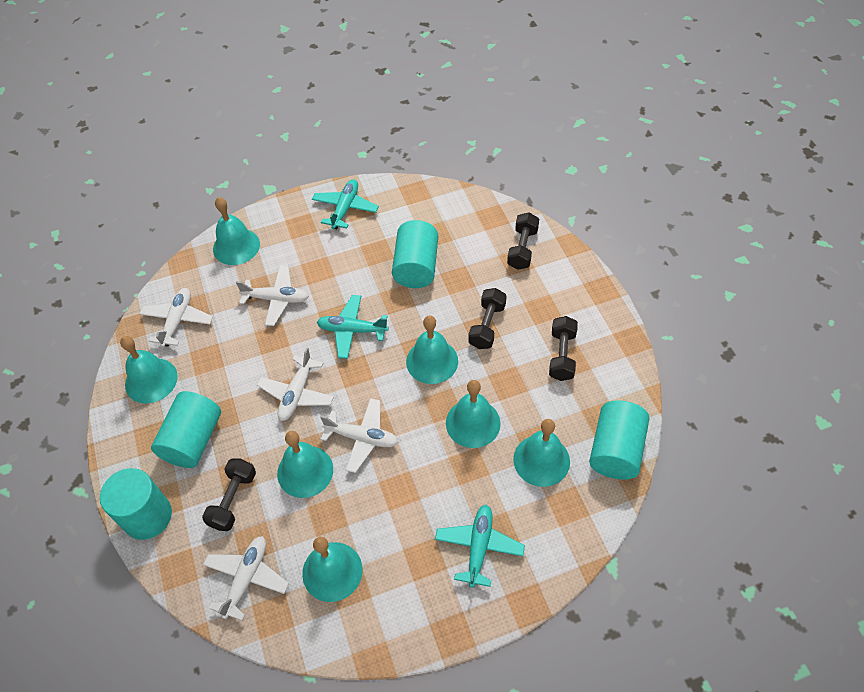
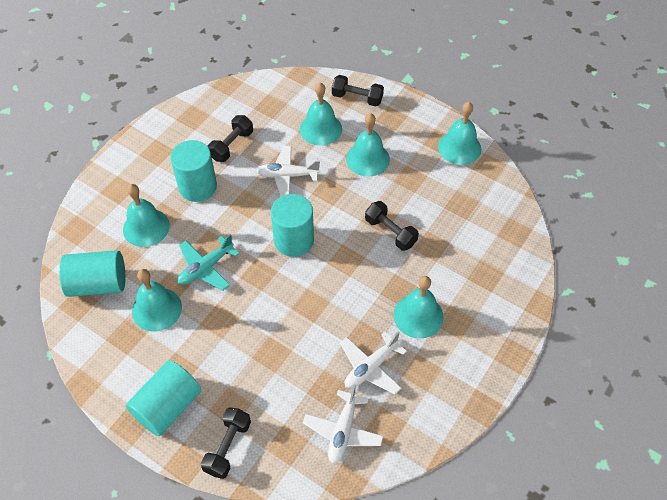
turquoise bell: [120,336,178,404] [213,197,260,265] [277,431,333,498] [302,537,363,602] [406,316,458,384] [446,380,501,448] [513,419,570,487] = 7 -> [123,184,170,247] [132,269,182,331] [300,83,342,146] [346,113,390,176] [394,276,443,339] [438,102,481,165] = 6
turquoise plane: [312,179,379,229] [317,295,389,359] [435,505,525,588] = 3 -> [178,234,239,291] = 1
white plane: [139,288,213,347] [203,536,289,621] [236,265,309,326] [257,348,334,421] [320,398,398,473] = 5 -> [256,146,320,197] [303,384,384,464] [340,331,407,395] = 3

